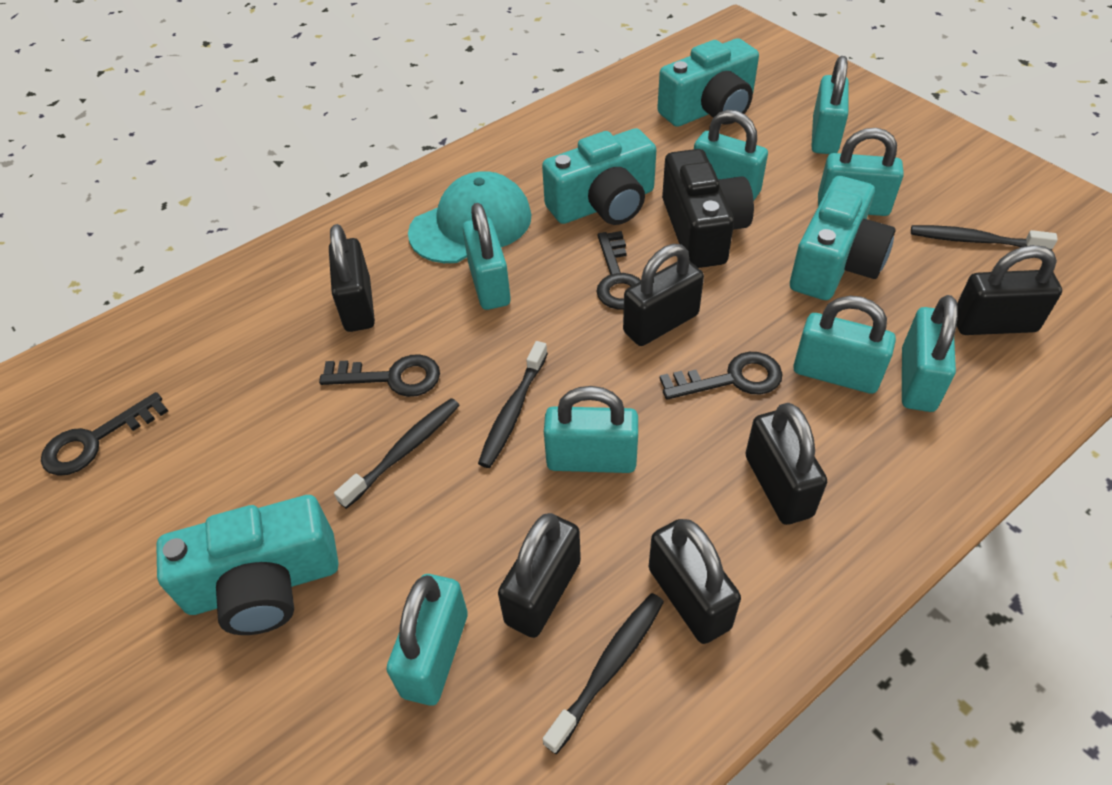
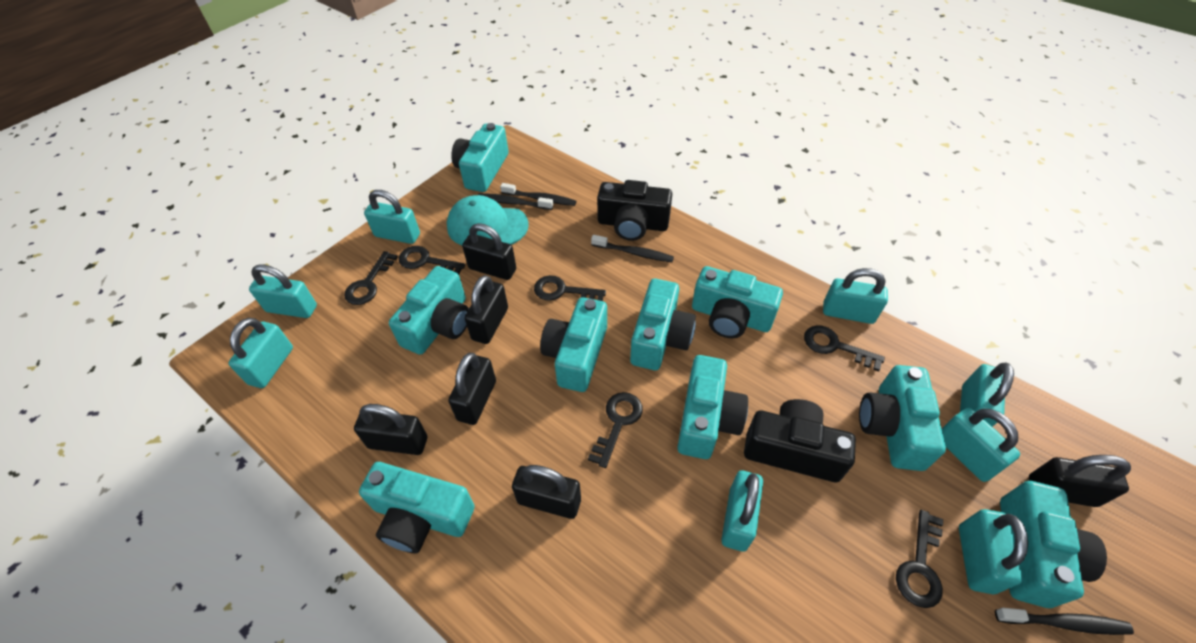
black camera: [662,149,754,268] = 1 -> [597,180,672,241] [744,399,856,482] = 2
black key: [41,392,168,476] [319,354,440,397] [596,231,641,310] [660,352,782,400] = 4 -> [344,251,398,305] [399,246,465,275] [534,275,606,301] [588,392,643,468] [804,325,885,371] [896,510,943,608] = 6
turquoise camera: [156,495,339,635] [542,128,656,225] [657,38,759,127] [790,176,896,300] = 4 -> [359,462,475,553] [389,266,469,355] [451,123,509,192] [540,297,607,392] [630,279,696,370] [677,355,748,459] [692,266,783,338] [859,365,946,471] [1000,481,1107,608] = 9

